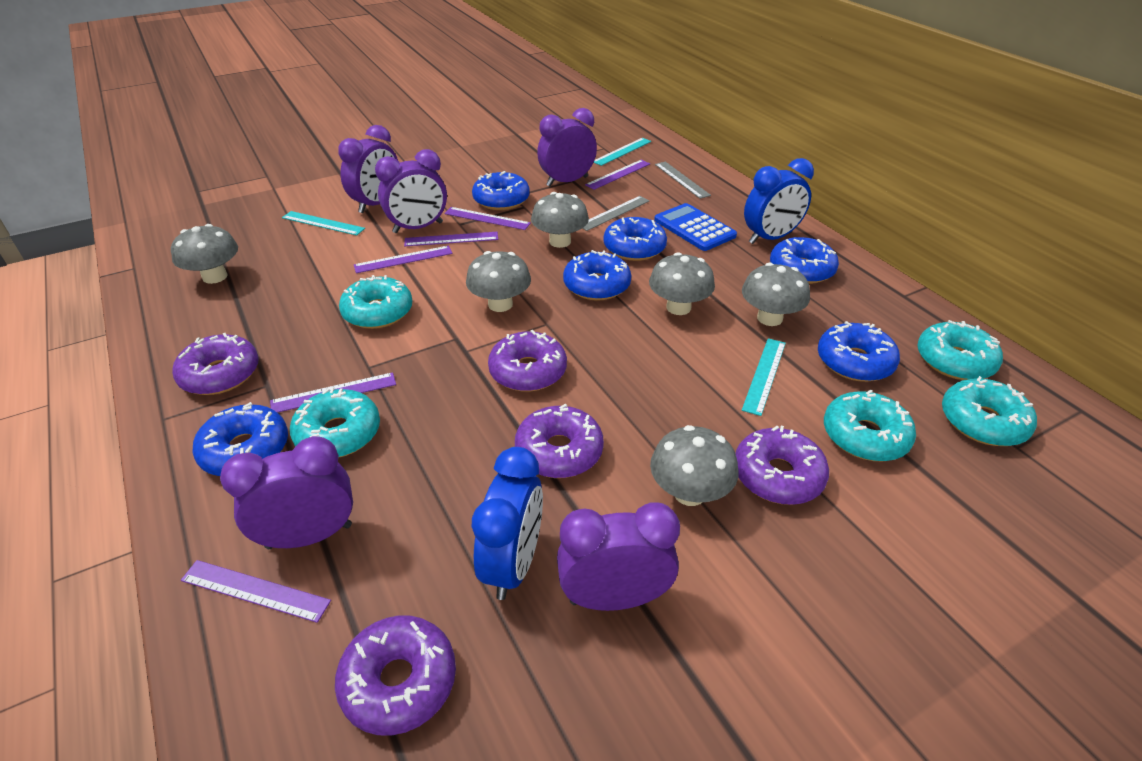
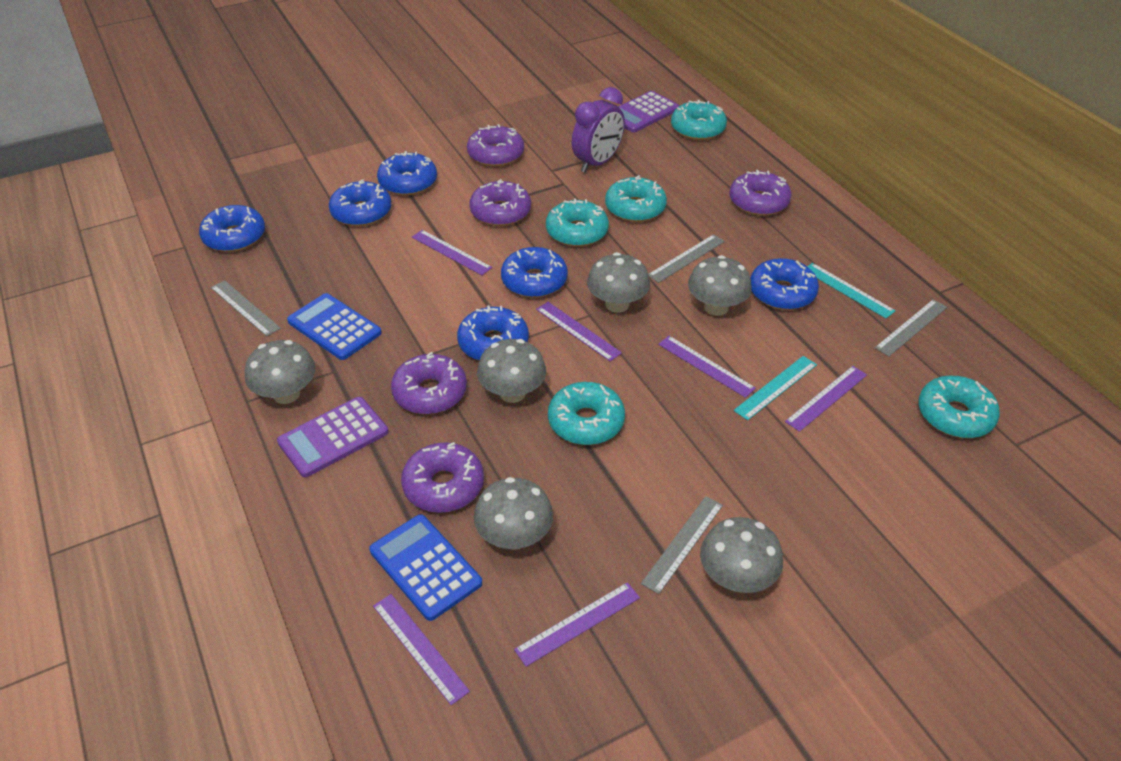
blue calculator: [654,203,737,251] = 1 -> [287,293,382,360] [369,514,482,621] = 2
blue clock: [472,447,543,600] [744,158,814,244] = 2 -> none = 0
grey ruler: [582,196,649,231] [655,162,711,199] = 2 -> [211,280,281,336] [641,496,723,594] [648,234,725,283] [875,299,947,356] = 4
purple calculator: none = 0 -> [277,397,389,477] [618,91,679,133] = 2
purple clock: [220,436,353,549] [338,125,398,213] [375,149,447,233] [537,108,597,187] [557,502,680,611] = 5 -> [572,87,625,172] = 1
turquoise ruler: [282,211,365,235] [593,138,651,166] [742,338,786,416] = 3 -> [734,356,817,420] [807,263,896,318] = 2

